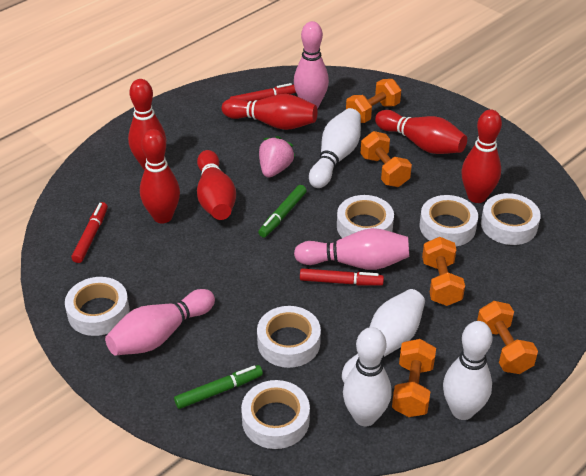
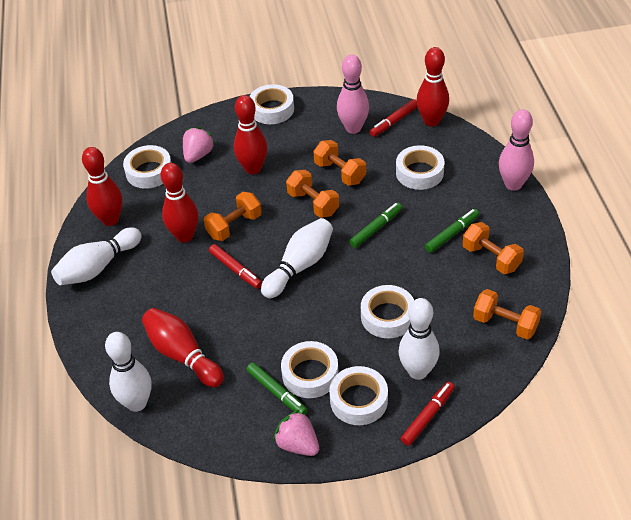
green marker: [174,365,263,409] [258,185,307,238] = 2 -> [246,362,308,415] [349,203,402,248] [425,209,479,253] = 3
pink bowling pin: [105,289,215,355] [294,21,329,109] [294,228,409,270] = 3 -> [337,55,369,134] [499,109,534,191] = 2
pink strawberry: [259,136,295,178] = 1 -> [183,127,215,163] [273,410,319,456] = 2
red bowling pin: [128,79,166,170] [140,129,180,224] [197,150,236,220] [222,94,318,130] [375,110,467,154] [461,109,502,203] = 6 -> [82,147,122,226] [142,308,224,387] [161,163,198,243] [234,95,267,174] [417,47,449,127] = 5

